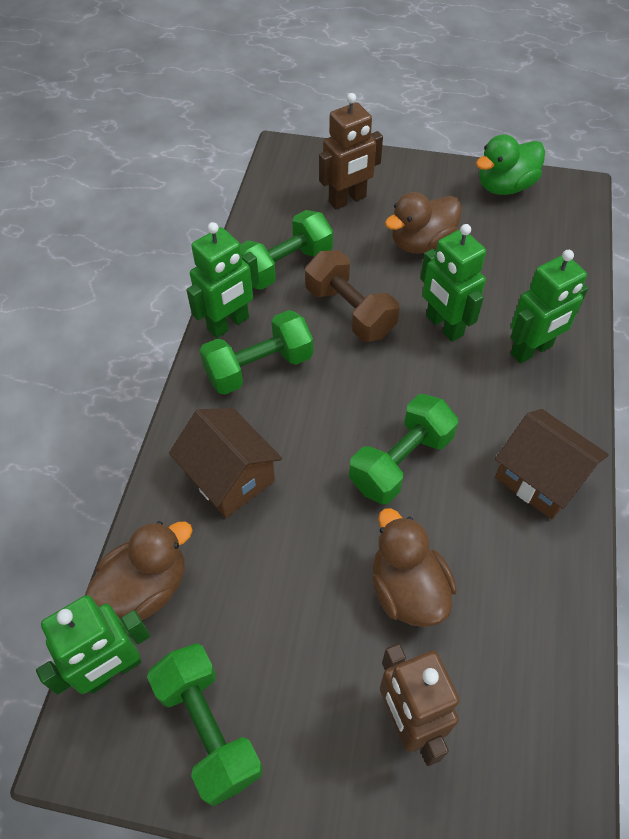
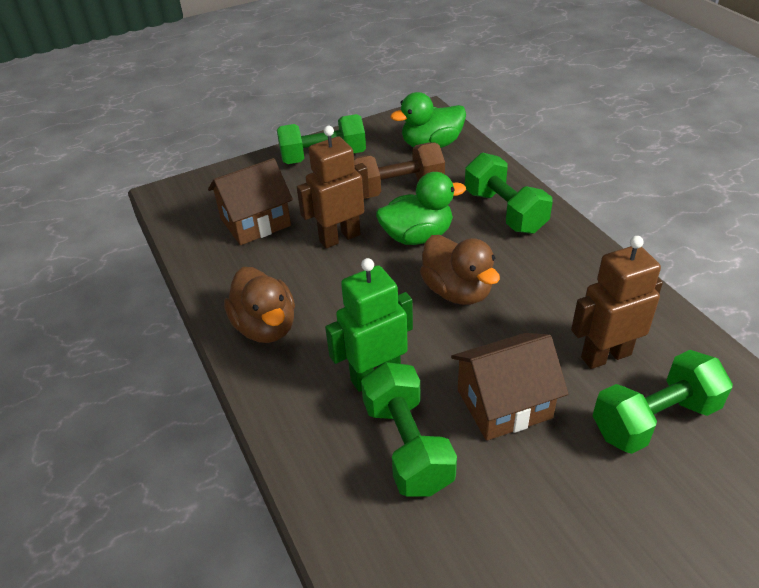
brown duck: [85,521,193,620] [372,508,457,627] [385,192,462,254] = 3 -> [224,267,295,343] [420,235,500,305] = 2
green duck: [476,134,545,195] = 1 -> [376,172,466,245] [390,92,466,148] = 2
green robot: [36,595,150,694] [186,222,259,338] [420,224,486,342] [510,250,588,364] = 4 -> [325,258,413,392] = 1

